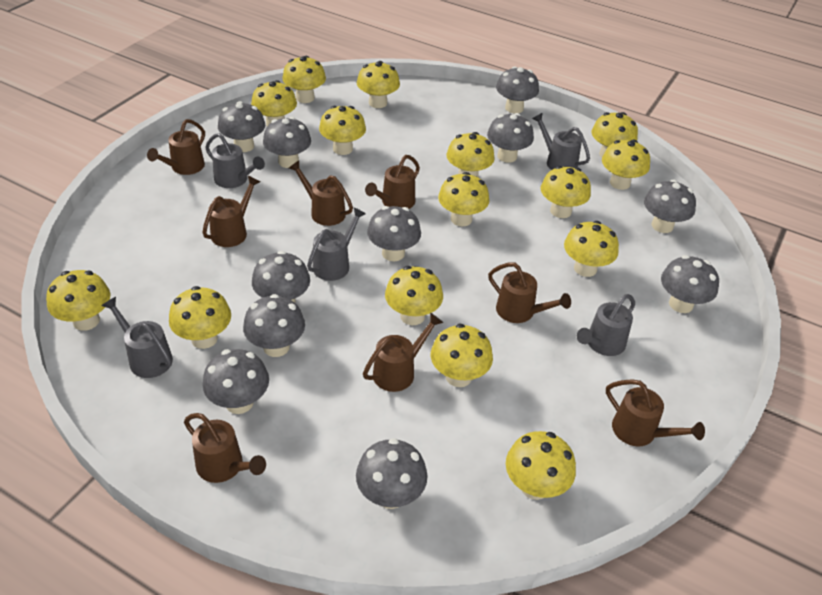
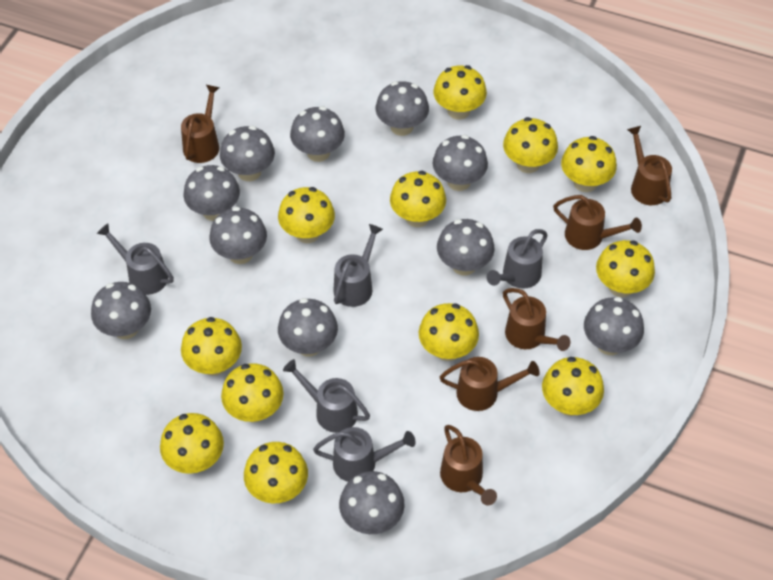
brown watering can: [147,119,205,175] [184,413,266,483] [202,176,260,247] [289,161,353,226] [363,313,443,392] [365,155,420,209] [488,263,571,323] [606,379,705,446] = 8 -> [181,85,220,163] [440,357,540,411] [440,425,497,505] [503,288,570,351] [553,195,642,250] [627,126,672,205] = 6
yellow mushroom: [46,270,110,331] [169,286,231,349] [251,80,297,126] [282,56,326,103] [319,106,366,155] [357,61,400,108] [385,266,443,325] [431,323,493,387] [438,172,489,227] [447,132,495,177] [506,431,576,500] [541,166,591,218] [564,221,619,277] [591,112,638,157] [602,139,650,190] = 15 -> [160,413,224,474] [181,317,242,376] [221,363,284,422] [244,442,308,504] [278,187,335,243] [390,171,446,227] [419,303,479,361] [433,65,487,120] [503,117,558,173] [542,357,604,416] [561,136,617,192] [596,240,655,297] = 12

